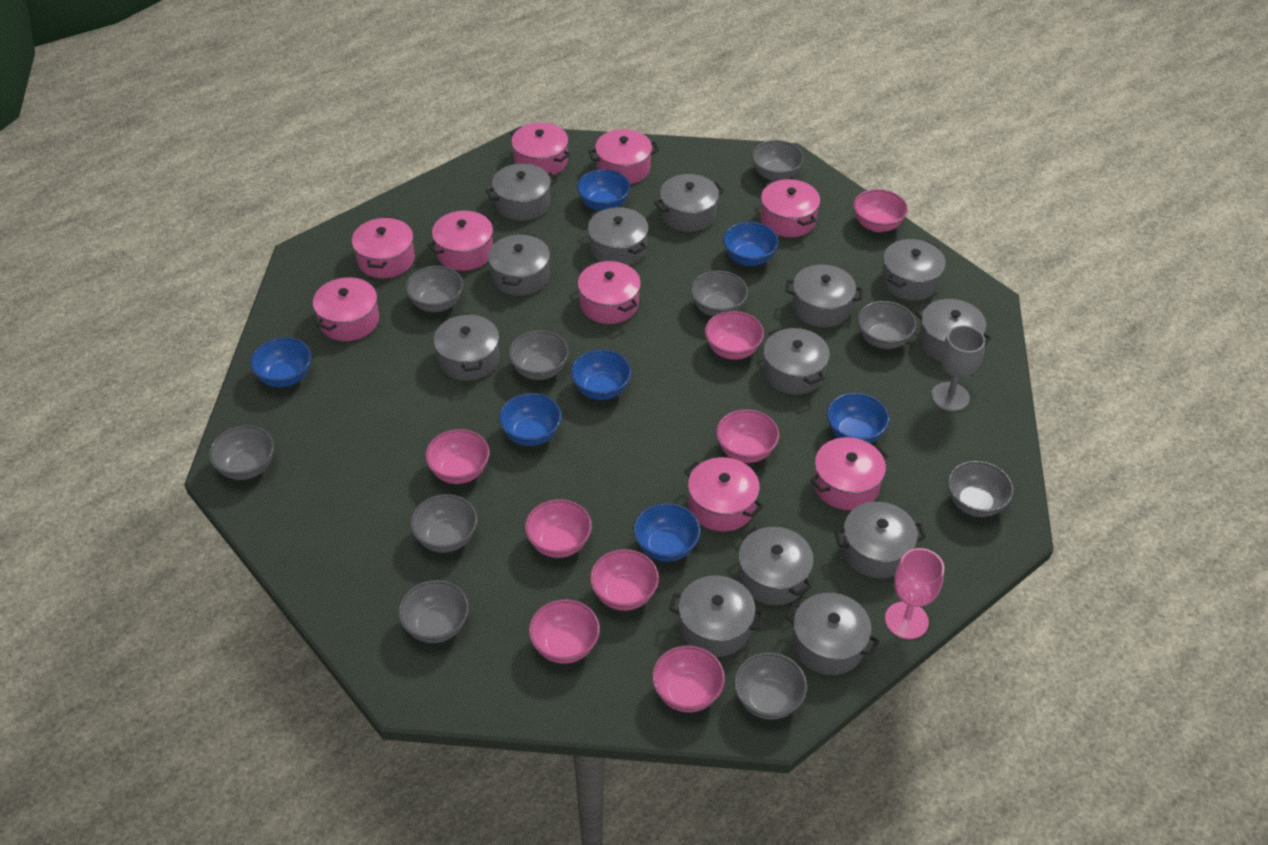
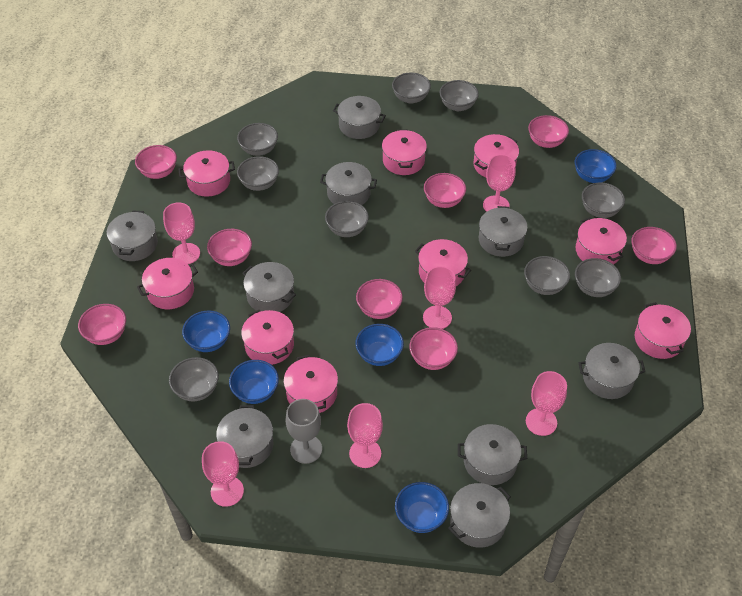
blue bowl: [250,337,312,387] [499,393,562,446] [571,349,632,400] [577,169,631,211] [633,503,701,562] [723,222,779,266] [827,393,890,443] = 7 -> [182,310,230,352] [229,360,279,404] [355,324,404,366] [395,482,449,533] [575,149,617,183] = 5
grey bowl: [209,425,274,480] [398,580,469,643] [405,266,463,312] [410,494,478,553] [508,330,569,380] [691,271,748,316] [734,652,807,720] [751,140,804,181] [857,301,917,349] [948,461,1014,517] = 10 -> [169,357,219,402] [237,123,278,156] [237,156,279,191] [325,201,369,237] [392,72,431,104] [440,80,479,111] [524,256,570,295] [575,258,621,297] [582,182,625,218] = 9
grey pot: [433,313,500,381] [486,163,557,221] [488,233,550,296] [588,207,648,266] [654,174,724,232] [669,575,764,657] [738,526,814,605] [763,327,830,395] [785,593,879,675] [786,264,863,327] [835,502,926,578] [881,239,946,301] [915,299,992,362] = 13 -> [107,210,158,261] [216,405,274,468] [243,262,296,312] [320,162,377,205] [333,96,386,139] [448,483,511,548] [458,424,527,485] [479,206,528,257] [578,343,645,399] = 9
pink goblet: [885,548,944,639] = 1 -> [163,202,200,264] [202,441,244,507] [347,403,383,468] [423,266,456,329] [483,154,516,212] [526,371,567,436] = 6

